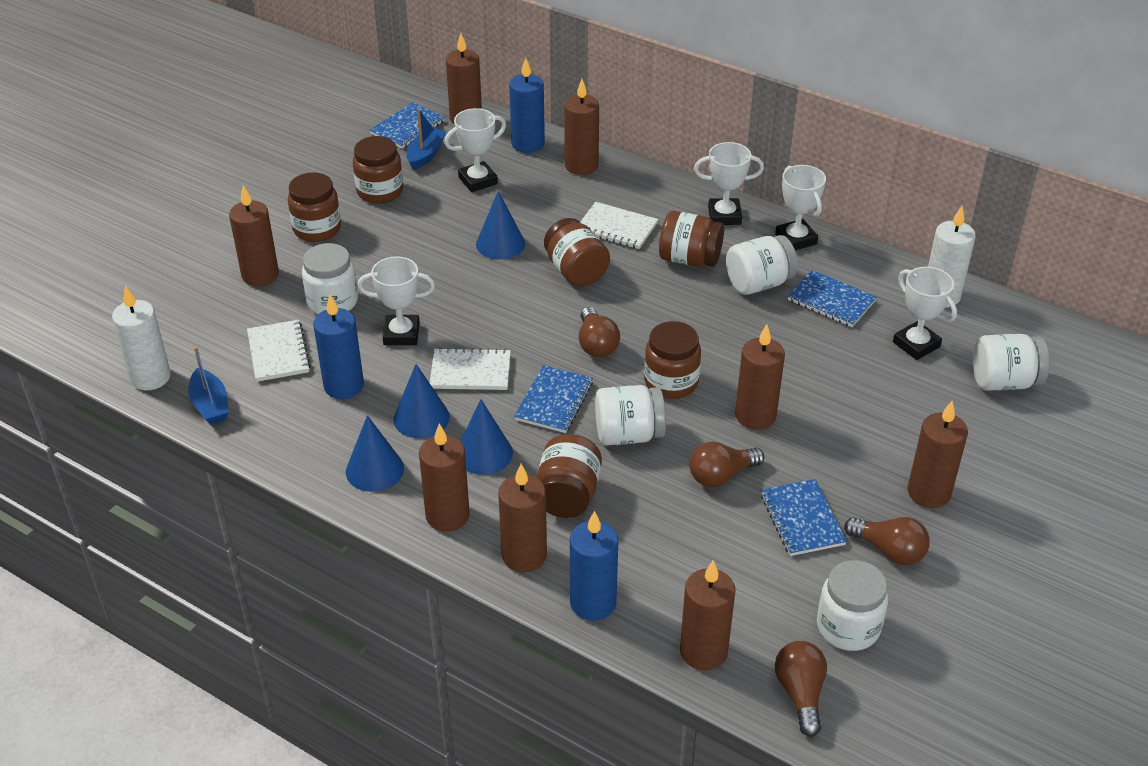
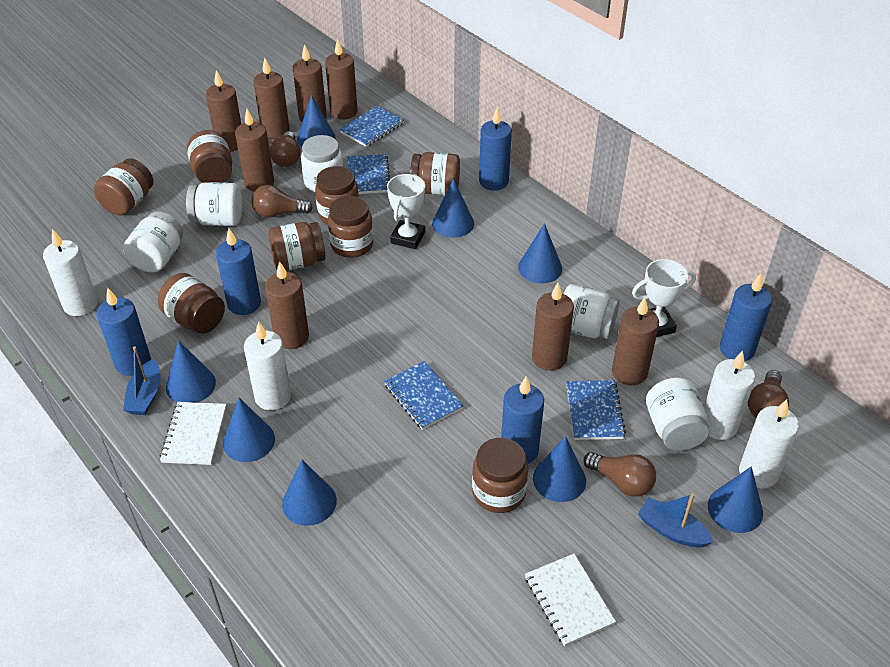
blue candle: [313,294,364,399] [509,58,545,153] [570,511,618,621] = 3 -> [96,288,151,376] [216,228,261,315] [479,107,512,190] [501,377,544,464] [720,274,772,361] = 5
blue cone: [346,415,404,492] [393,364,450,439] [460,399,513,475] [476,191,525,260] = 4 -> [166,341,216,403] [223,398,275,462] [282,460,337,526] [297,95,336,147] [432,179,474,238] [518,223,562,284] [533,436,586,502] [708,467,763,533] = 8
brown jar: [288,172,341,242] [353,136,403,204] [537,434,602,518] [544,218,610,286] [644,321,701,399] [659,211,724,267] = 6 -> [94,158,153,215] [158,273,225,334] [187,130,232,183] [268,222,325,271] [315,166,359,224] [328,196,373,258] [410,152,460,195] [472,438,528,513] = 8
white candle: [112,286,171,390] [928,206,976,307] = 2 -> [43,229,97,316] [244,321,291,410] [704,351,755,440] [739,399,799,489] = 4
white notebook: [247,320,311,382] [430,348,511,390] [580,202,658,249] = 3 -> [160,402,227,465] [525,554,616,646] = 2
white trophy: [358,256,435,345] [444,108,506,192] [694,142,764,225] [775,165,826,250] [893,267,957,360] = 5 -> [387,174,425,249] [632,259,696,337] = 2

